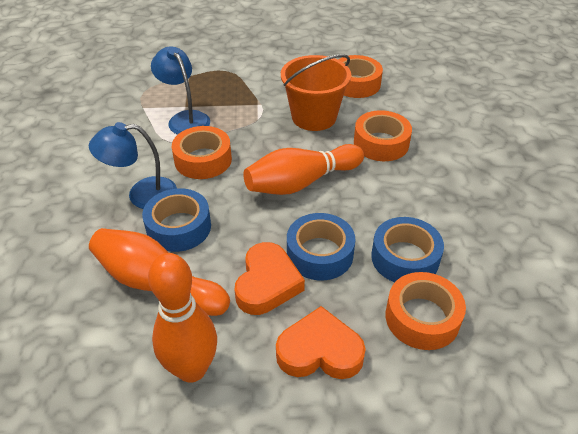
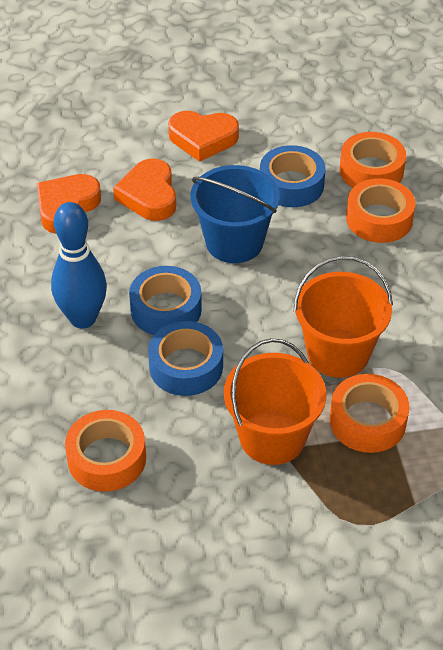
blue bowling pin: none = 0 -> [51,202,107,328] = 1
blue bucket: none = 0 -> [191,165,280,263] = 1
blue lamp: [89,122,177,209] [151,47,210,135] = 2 -> none = 0
orange bowling pin: [89,228,230,316] [148,253,217,383] [244,144,364,195] = 3 -> none = 0
orange bucket: [281,54,351,131] = 1 -> [224,338,326,465] [294,256,393,378] = 2
orange heart: [235,242,305,315] [276,306,366,379] = 2 -> [37,174,101,234] [113,159,176,221] [168,111,239,162] = 3

